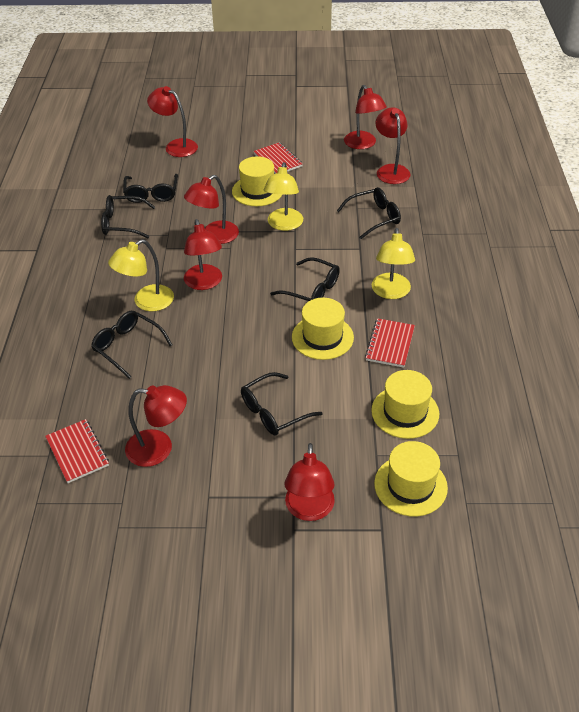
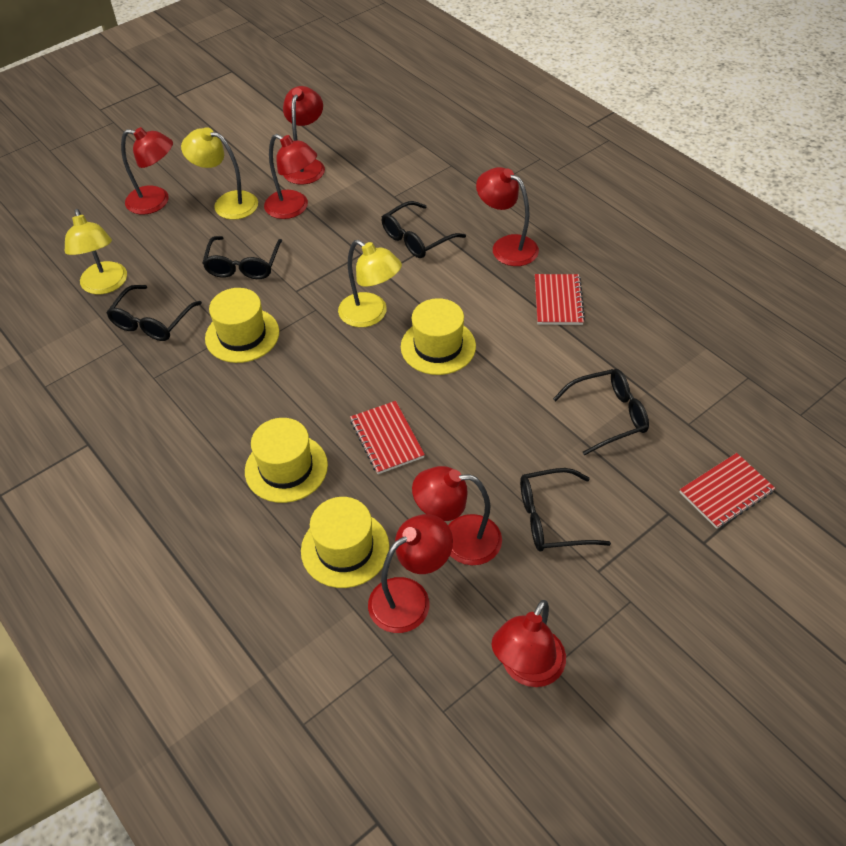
black glasses: [91,311,172,379] [101,195,155,238] [123,174,178,203] [241,372,323,436] [270,257,340,301] [337,187,401,239] = 6 -> [106,285,202,341] [202,236,282,279] [382,201,466,258] [520,468,611,551] [553,369,649,456] = 5

